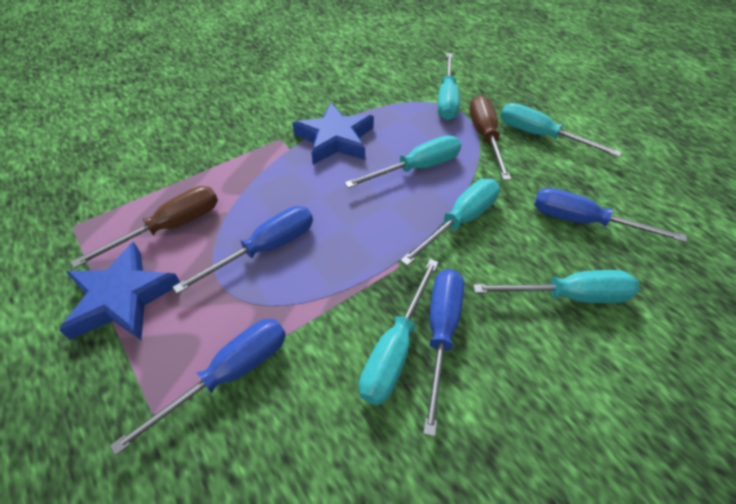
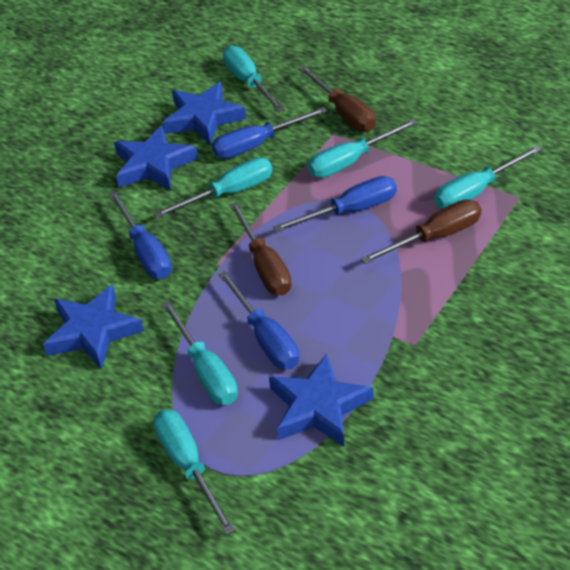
blue star: [59,242,180,340] [292,102,374,165] = 2 -> [43,285,144,370] [114,125,198,191] [163,82,246,144] [269,353,374,447] = 4
brown screwdriver: [71,186,218,268] [469,95,511,180] = 2 -> [229,202,292,295] [299,66,376,131] [361,199,481,264] = 3

